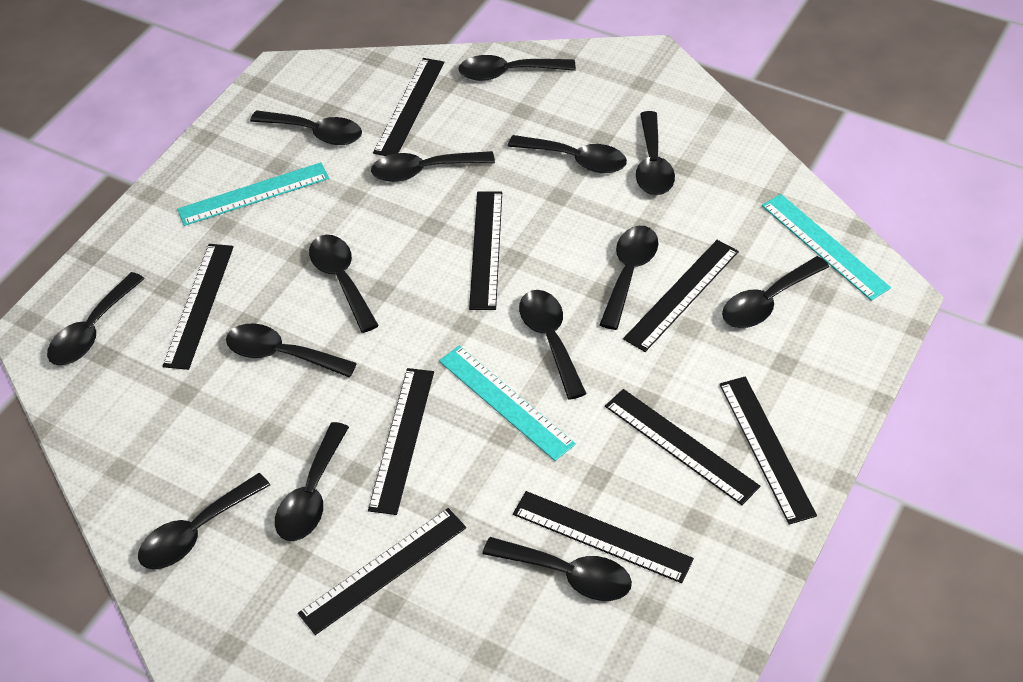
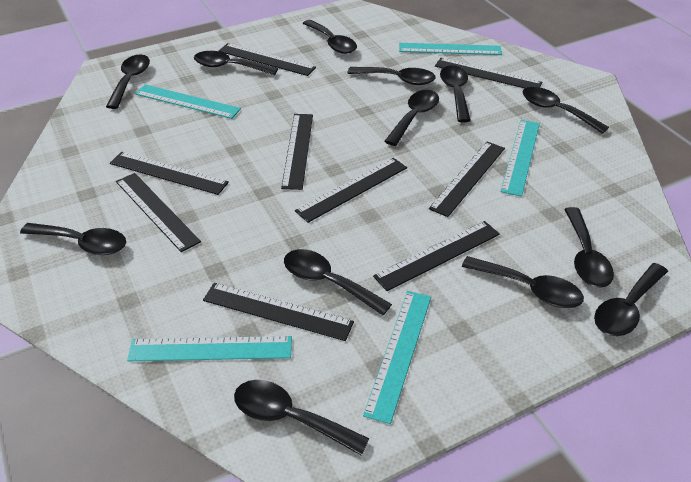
black spoon: [47,272,145,365] [138,473,270,569] [226,323,357,378] [250,110,362,145] [275,422,349,541] [309,235,379,333] [371,151,495,182] [458,55,576,81] [483,537,632,601] [508,135,627,173] [519,290,587,400] [599,226,658,330] [636,111,675,195] [722,256,829,328] = 14 -> [20,223,126,255] [106,55,150,109] [194,51,278,75] [234,380,370,455] [284,249,392,315] [303,20,357,54] [348,67,436,85] [384,90,439,146] [440,65,471,122] [462,256,584,308] [523,87,609,134] [564,207,614,288] [594,263,668,336] = 13
turquoise ruler: [177,162,329,226] [439,346,576,461] [762,194,891,301] = 3 -> [127,336,292,361] [135,84,241,119] [363,291,431,424] [399,43,502,55] [500,120,540,197] = 5

